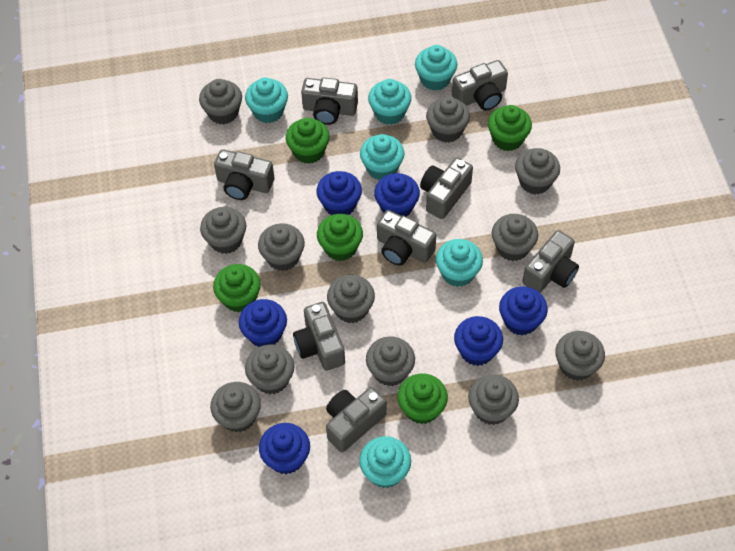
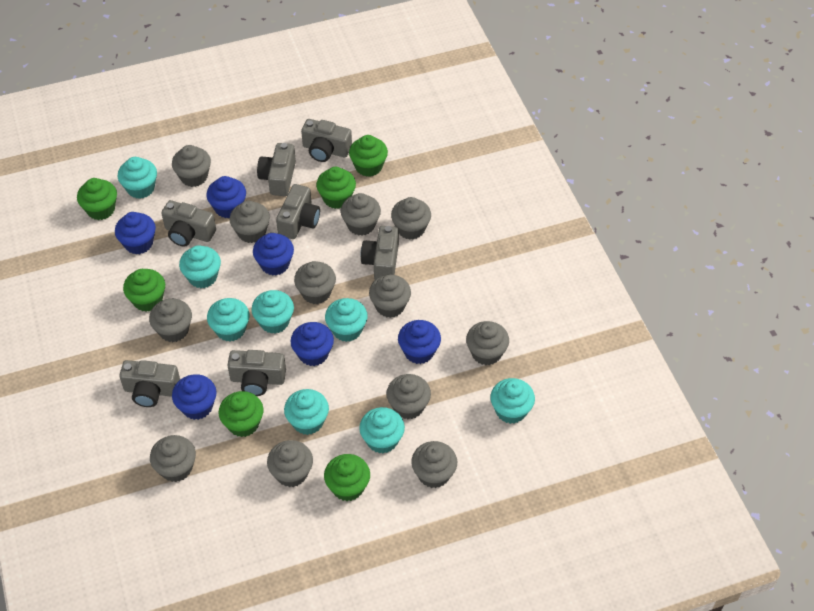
green cupcake: [213,264,261,312] [286,118,330,164] [317,214,363,261] [397,374,448,424] [488,105,532,151] = 5 -> [77,178,117,220] [123,269,165,312] [219,391,263,437] [316,167,356,209] [324,454,370,501] [349,135,388,177] = 6
grey camera: [214,149,274,200] [293,302,345,371] [301,77,358,125] [326,387,387,452] [377,210,436,266] [420,157,473,219] [452,60,508,111] [522,230,579,293] = 8 -> [119,360,180,407] [161,200,216,247] [227,350,286,396] [257,143,296,196] [276,184,320,239] [301,119,352,162] [361,226,399,280] = 7
turquoise cupcake: [245,77,288,123] [359,436,411,488] [360,134,404,180] [368,79,411,125] [415,45,457,91] [436,239,483,287] = 6 -> [118,157,157,199] [179,245,221,289] [207,298,250,342] [251,290,294,334] [284,389,329,435] [325,298,368,342] [359,407,405,454] [490,378,535,424] = 8

